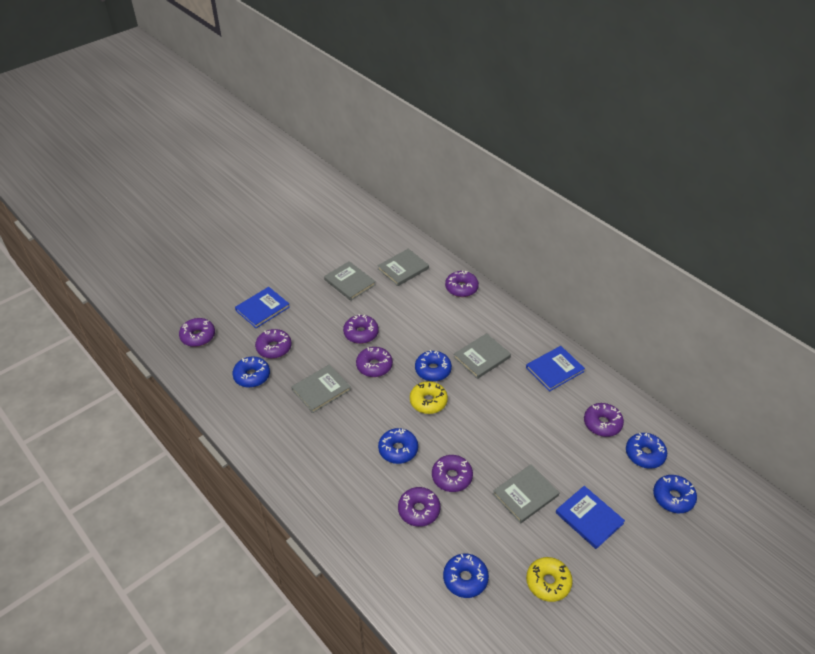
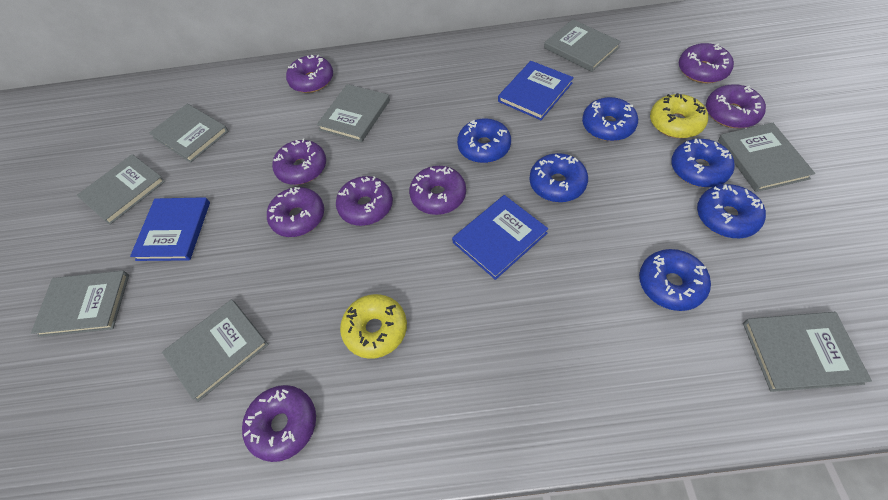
grey book: [291,365,351,413] [324,261,376,301] [377,249,429,286] [454,333,511,379] [493,464,559,523] = 5 -> [31,271,129,337] [77,154,165,225] [149,104,228,163] [162,299,269,402] [317,84,390,142] [544,19,621,72] [718,123,815,192] [743,312,872,392] = 8

